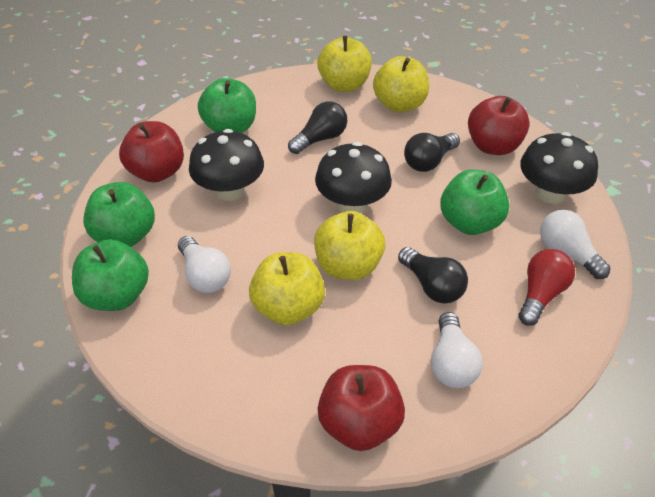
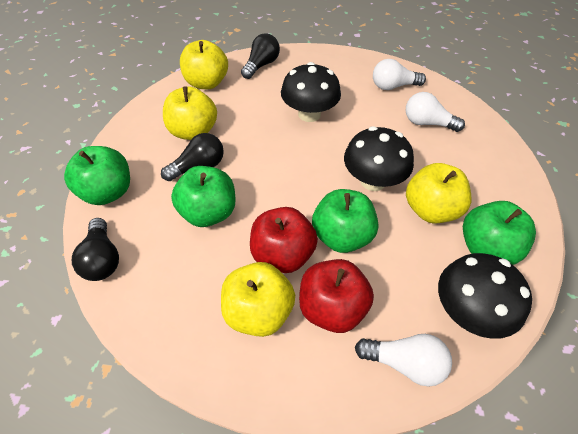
red apple: [119,121,184,183] [318,365,405,451] [468,96,530,155] = 3 -> [250,207,318,273] [299,259,374,333] = 2
red light bulb: [518,249,575,326] = 1 -> none = 0

